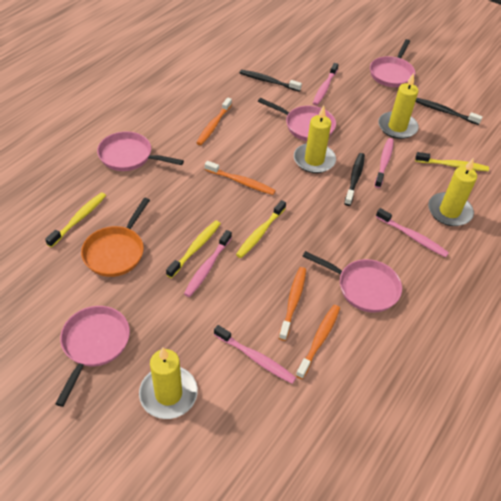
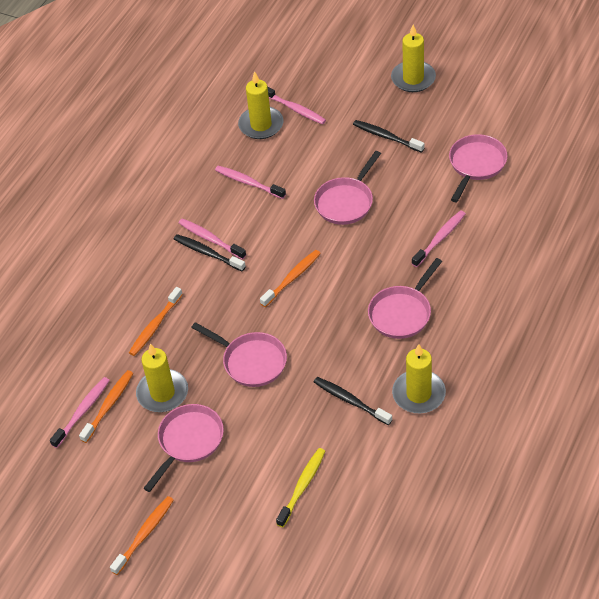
orange pan: [81,198,150,277] = 1 -> none = 0
yellow toothbrush: [45,192,106,247] [166,220,221,278] [236,200,286,258] [415,152,489,171] = 4 -> [276,448,325,527] = 1

